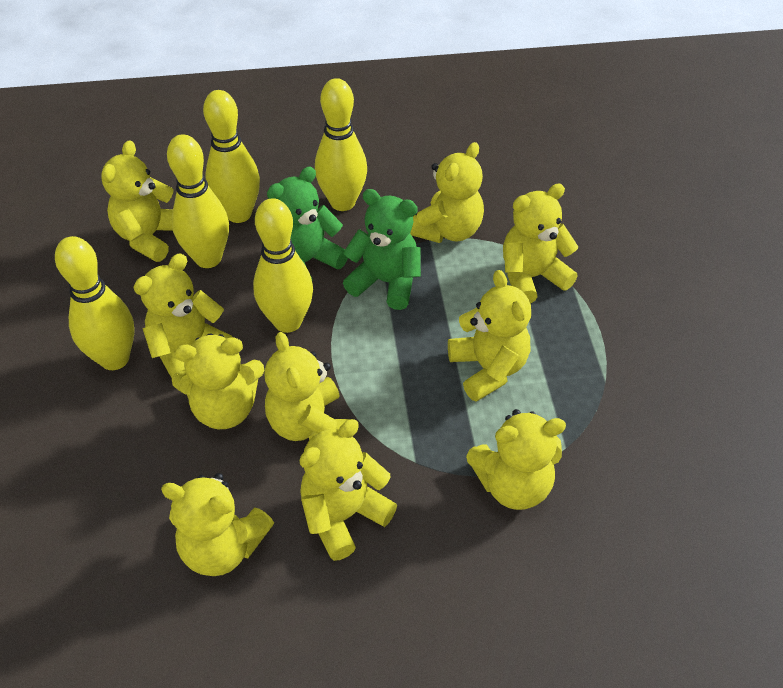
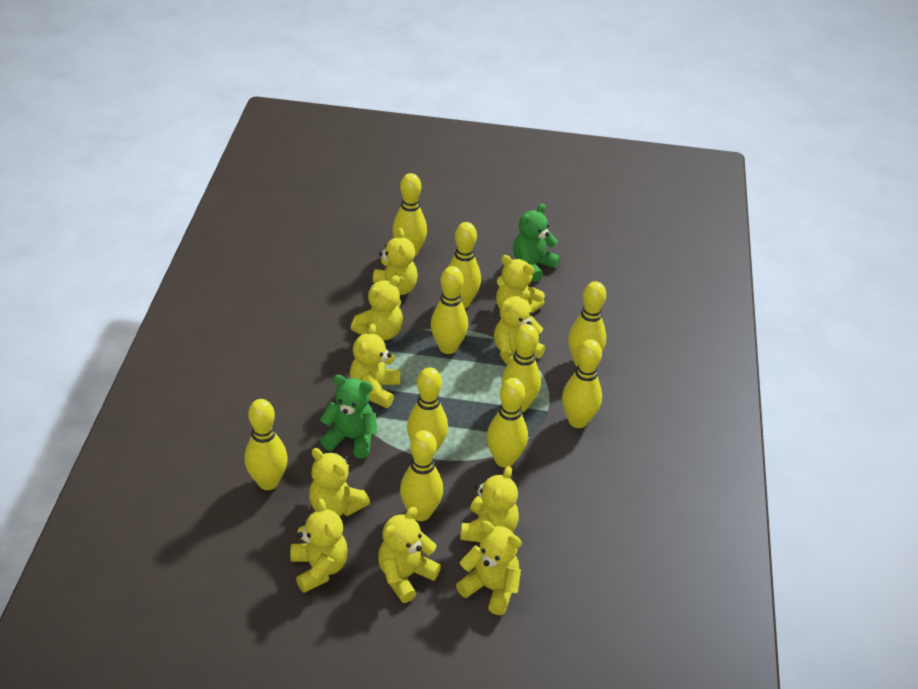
yellow bowling pin: [55,236,134,370] [167,134,229,268] [203,90,260,223] [253,198,313,333] [315,78,367,211] = 5 -> [245,399,288,490] [392,173,427,258] [400,430,443,521] [407,367,448,453] [431,266,468,354] [448,222,481,308] [487,378,528,468] [501,324,541,412] [562,339,602,428] [568,281,606,367] = 10

